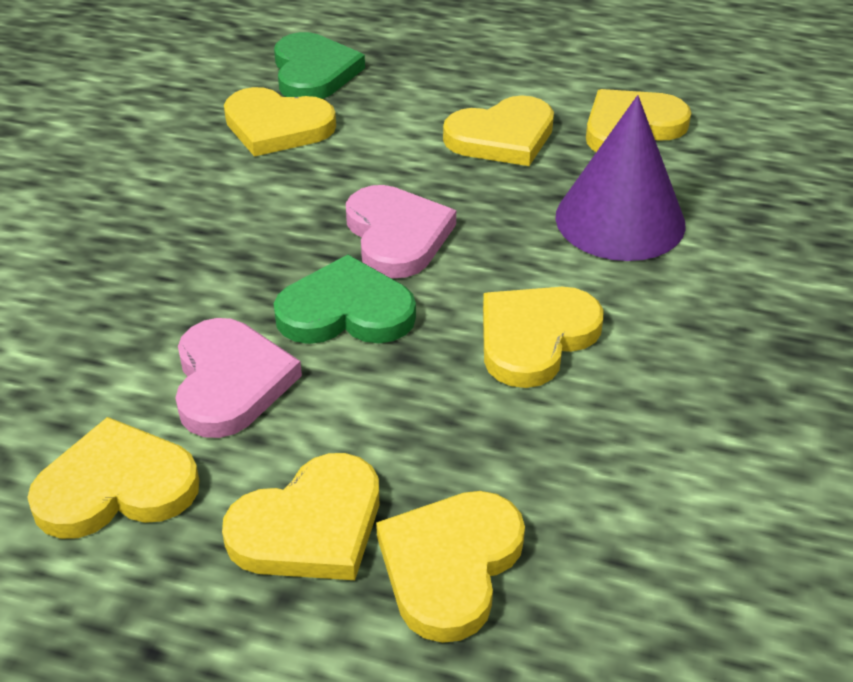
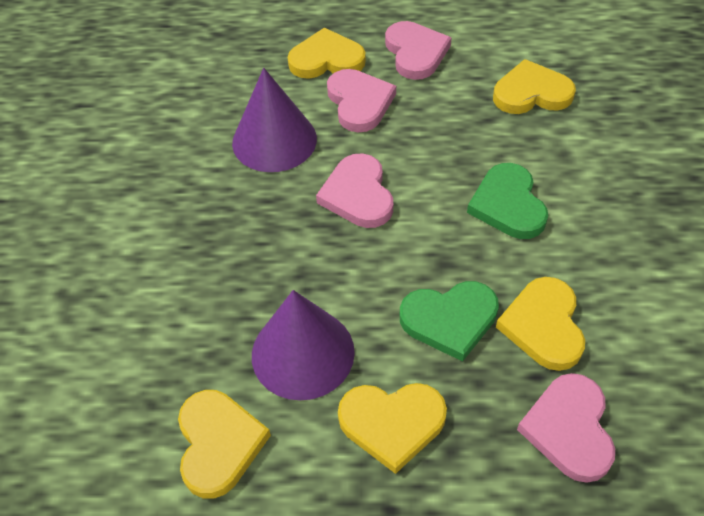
pink heart: [175,318,302,438] [346,185,456,279] = 2 -> [316,153,393,228] [327,69,396,132] [385,21,451,80] [517,373,615,483] = 4
purple cone: [555,95,686,261] = 1 -> [232,68,317,172] [252,290,355,400] = 2
yellow heart: [27,417,199,539] [222,453,379,580] [224,87,336,157] [376,491,525,643] [443,95,554,166] [483,287,603,388] [586,89,691,152] = 7 -> [178,390,271,499] [288,28,366,79] [338,383,447,474] [493,59,576,114] [496,277,585,371] = 5

